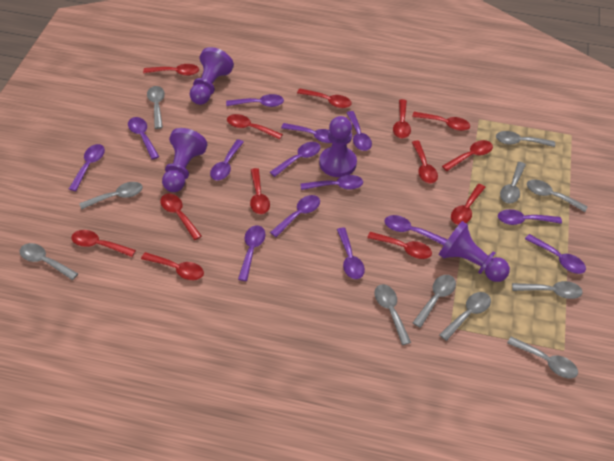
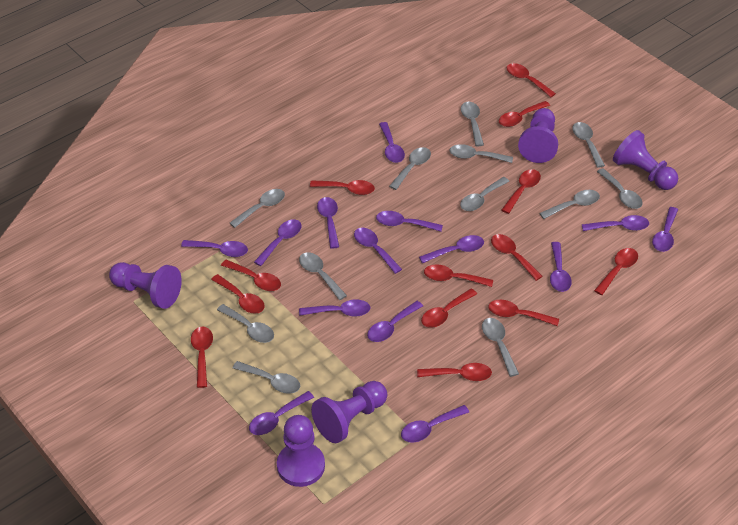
grey spoon: [19,243,78,280] [79,182,143,210] [147,86,165,129] [375,284,411,345] [413,275,456,328] [439,292,491,341] [496,131,555,147] [500,162,526,204] [507,336,578,378] [512,281,583,299] [527,180,588,212] = 11 -> [217,304,274,343] [230,189,285,228] [233,361,300,394] [299,252,347,300] [389,147,431,190] [449,144,513,163] [460,177,509,211] [461,102,484,146] [482,318,519,377] [539,190,600,219] [572,122,605,168] [597,168,643,209] = 12
purple pawn: [162,128,208,192] [190,47,234,105] [319,116,357,177] [439,221,510,282] = 4 -> [109,262,182,309] [277,415,325,487] [311,381,387,443] [518,108,558,163] [613,130,678,190] = 5

